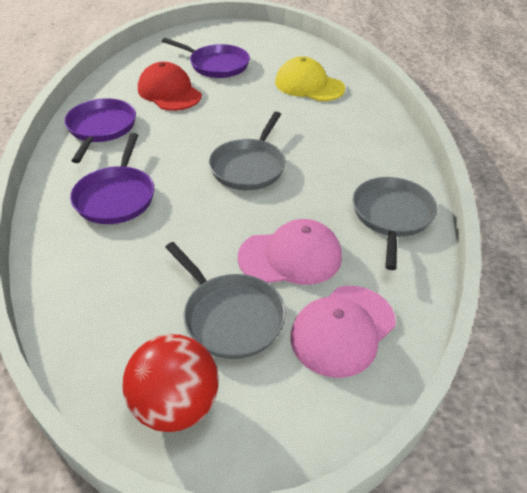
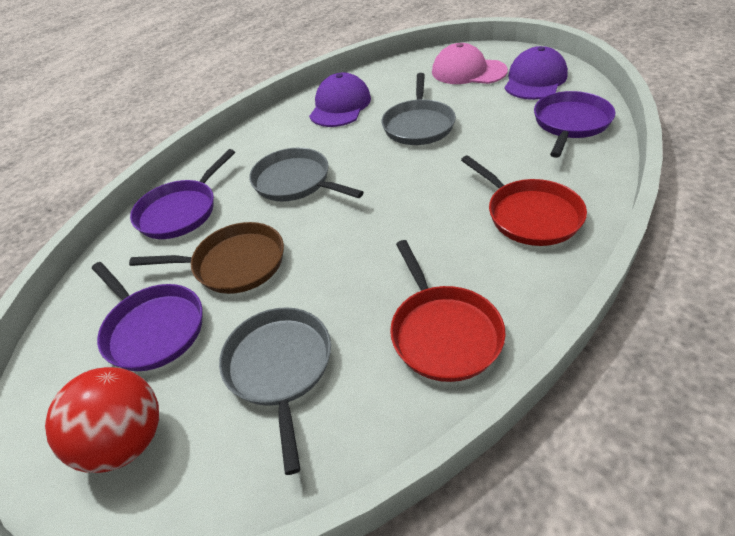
brown pan: none = 0 -> [129,222,284,294] = 1
pink cap: [238,219,342,285] [290,286,396,378] = 2 -> [432,43,508,84] = 1
purple cap: none = 0 -> [309,72,371,127] [505,46,568,100] = 2
red cap: [138,62,202,111] = 1 -> none = 0
red pan: none = 0 -> [390,240,506,382] [461,155,587,246] = 2
yellow cap: [275,57,345,101] = 1 -> none = 0

